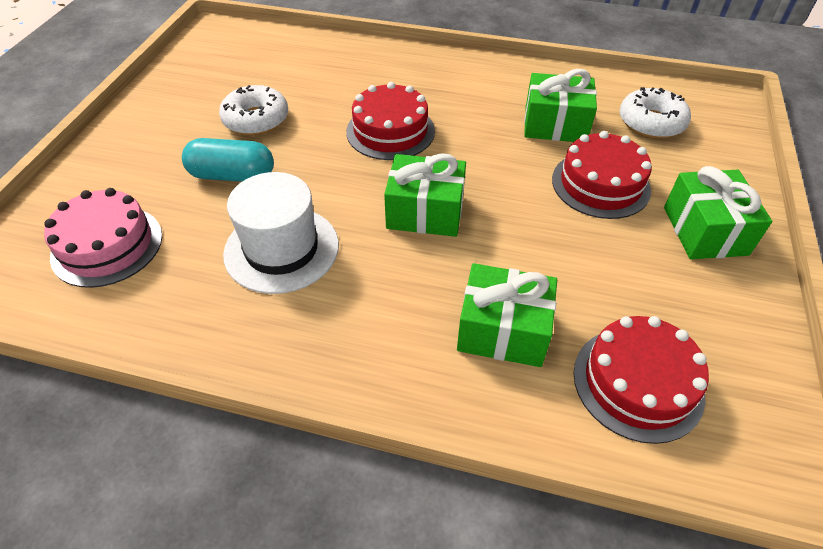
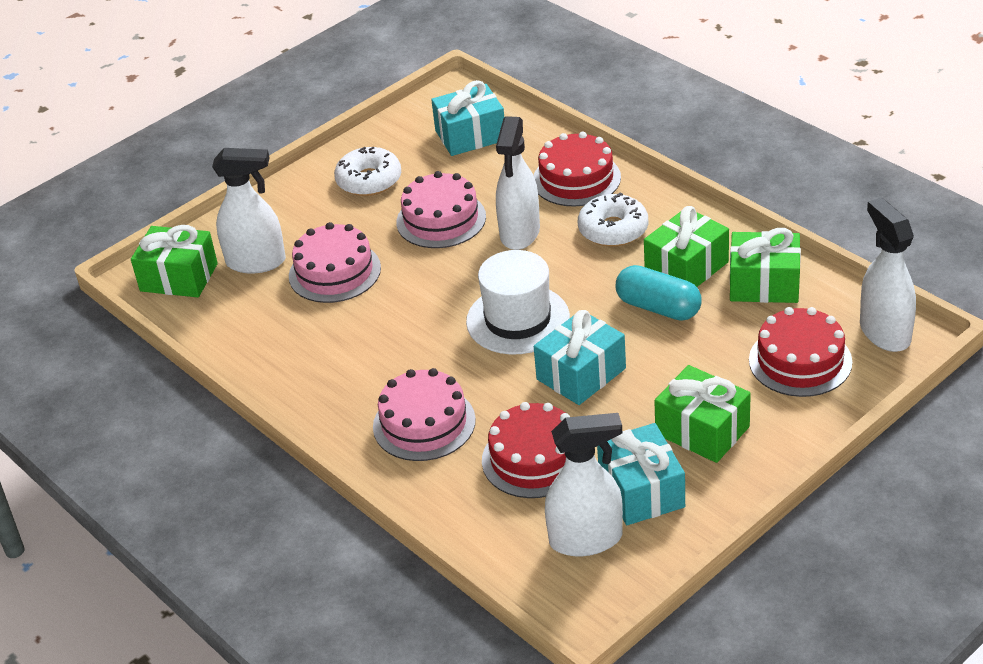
pink cake: [44,188,162,288] = 1 -> [289,222,381,303] [373,368,476,461] [396,171,486,248] = 3
turquoise gift: none = 0 -> [431,80,504,156] [534,310,626,405] [597,423,685,525] = 3
white spray bottle: none = 0 -> [212,148,286,273] [496,116,540,250] [545,413,623,556] [860,197,916,352] = 4

